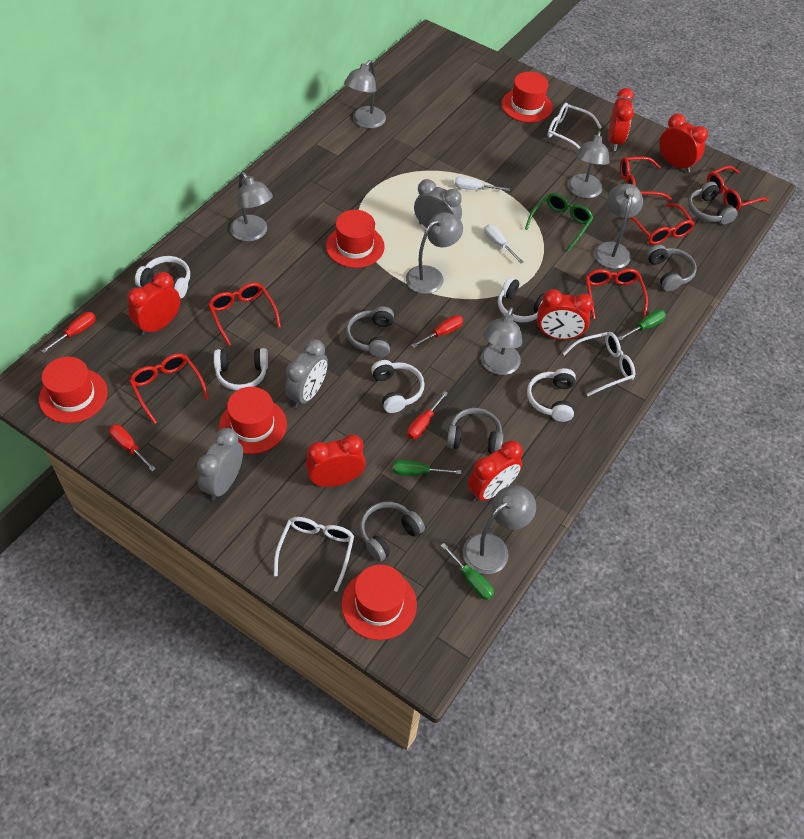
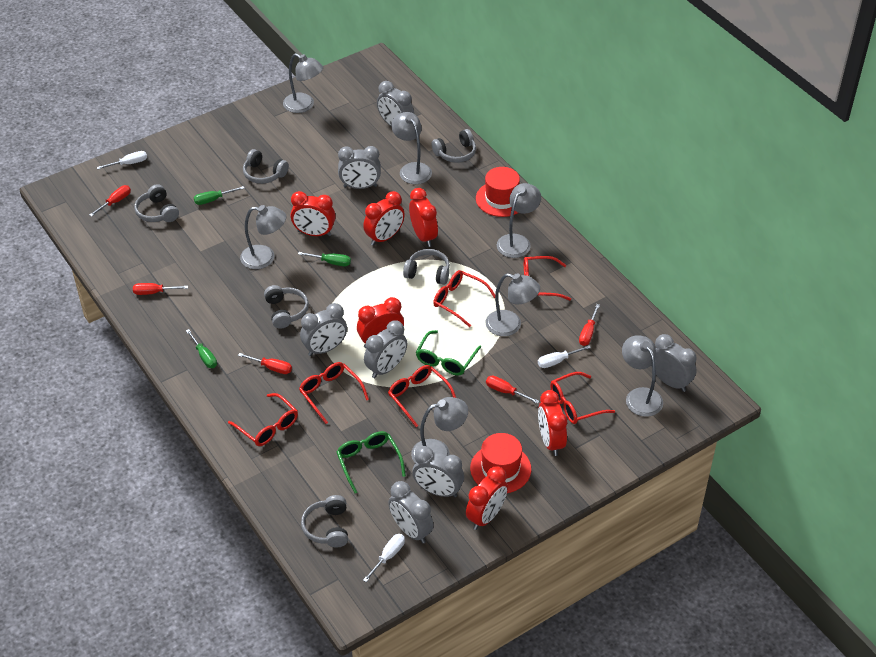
green glasses: [525,193,593,251] = 1 -> [337,431,406,494] [416,330,481,375] = 2
grey clock: [197,428,243,501] [285,339,328,408] [414,179,462,228] = 3 -> [300,303,347,356] [338,146,381,189] [364,320,407,378] [377,81,414,126] [388,481,434,544] [412,446,464,498] [651,334,697,392] = 7
grey headphones: [346,306,394,357] [360,502,425,562] [447,408,503,454] [646,245,697,291] [688,182,738,225] = 5 -> [134,184,179,222] [243,149,289,184] [264,285,309,329] [301,495,348,548] [403,249,450,285] [432,129,476,163] = 6
red hat: [39,357,108,423] [219,387,287,454] [326,210,385,268] [341,564,417,640] [502,72,553,123] = 5 -> [470,433,531,493] [476,167,520,217] = 2
red screwdriver: [41,312,96,353] [109,424,156,471] [407,391,448,439] [411,315,463,348] = 4 -> [90,185,131,217] [133,283,188,295] [238,353,292,374] [486,376,539,404] [579,304,600,346] = 5
white glasses: [274,517,354,592] [547,103,602,149] [563,332,635,396] = 3 -> none = 0
white headphones: [135,256,190,299] [214,348,268,390] [371,360,425,413] [498,277,544,322] [527,368,576,422] = 5 -> none = 0
white screwdriver: [454,177,510,191] [484,225,524,263] = 2 -> [97,151,147,169] [363,534,405,582] [538,345,591,368] = 3

